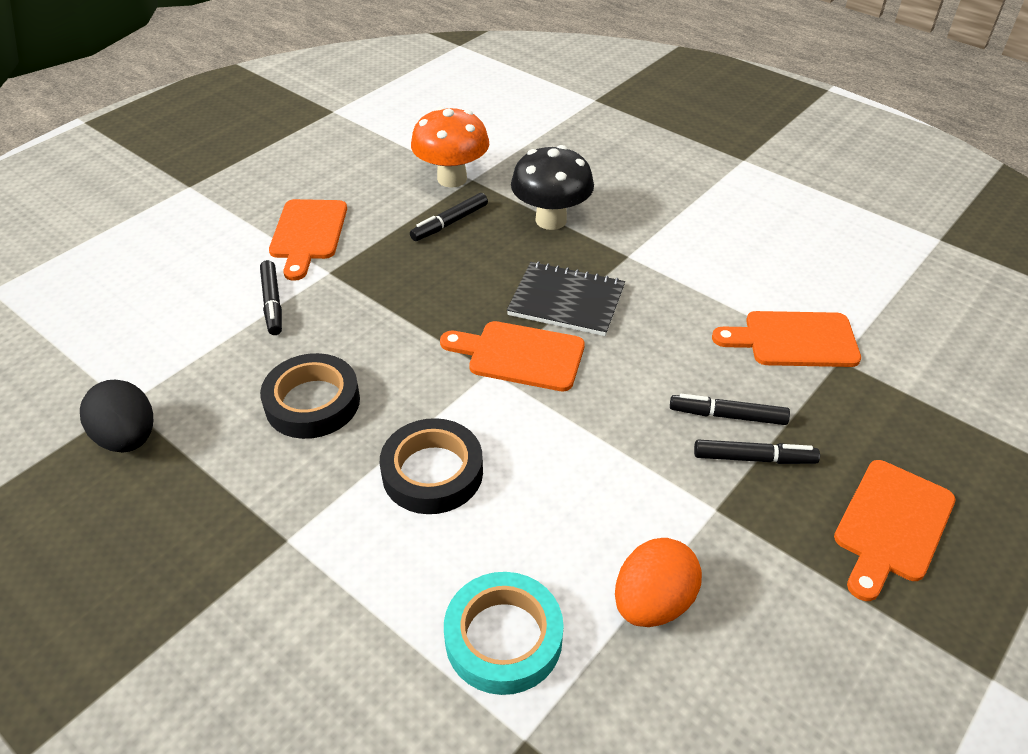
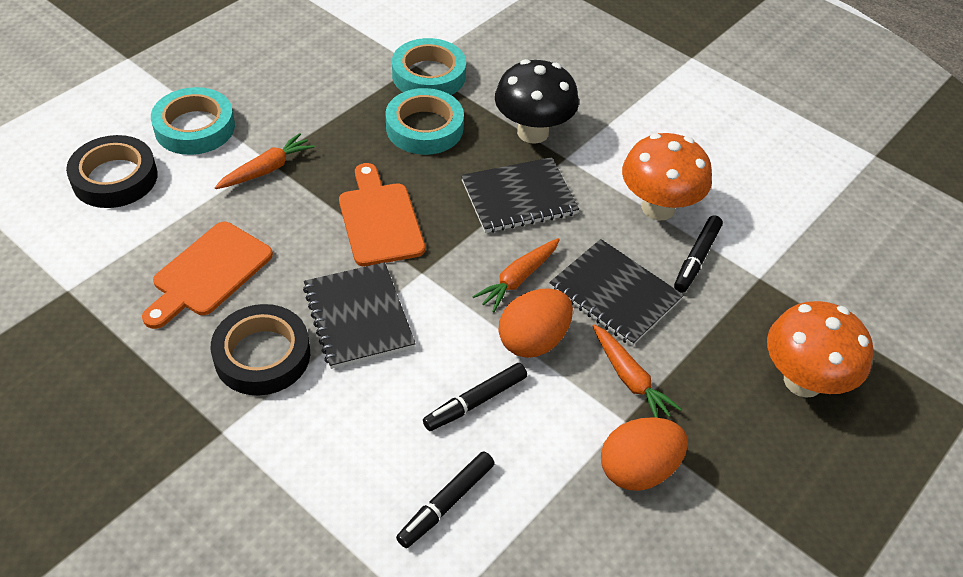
black egg: [80,380,153,452] = 1 -> none = 0
black marker: [260,260,282,335] [410,193,488,241] [670,394,790,425] [694,440,820,464] = 4 -> [396,451,495,548] [423,363,527,431] [674,215,723,293] = 3
black notebook: [507,262,625,336] = 1 -> [303,262,416,369] [461,157,579,233] [549,239,684,346] = 3
orange carrot: none = 0 -> [215,133,315,189] [472,238,560,312] [592,324,682,418] = 3
orange cutting board: [269,199,347,281] [440,321,585,391] [712,311,861,367] [834,460,955,601] = 4 -> [142,222,273,329] [339,163,425,266] = 2
orange egg: [615,538,702,627] = 1 -> [499,288,573,358] [601,417,688,491] = 2
orange mushroom: [411,107,490,188] = 1 -> [622,133,712,221] [767,301,873,398] = 2
turquoise tape: [444,572,564,695] = 1 -> [151,87,235,155] [385,88,464,155] [392,38,466,95] = 3

